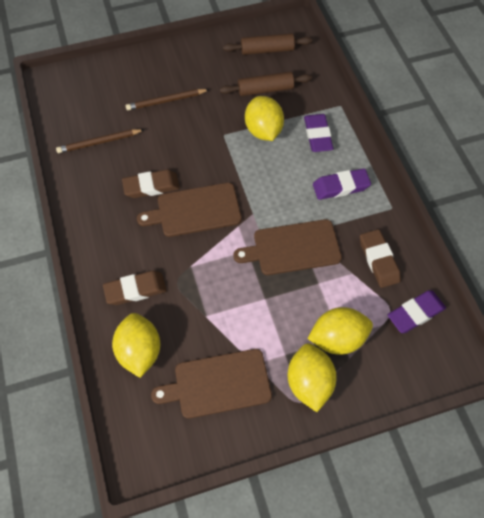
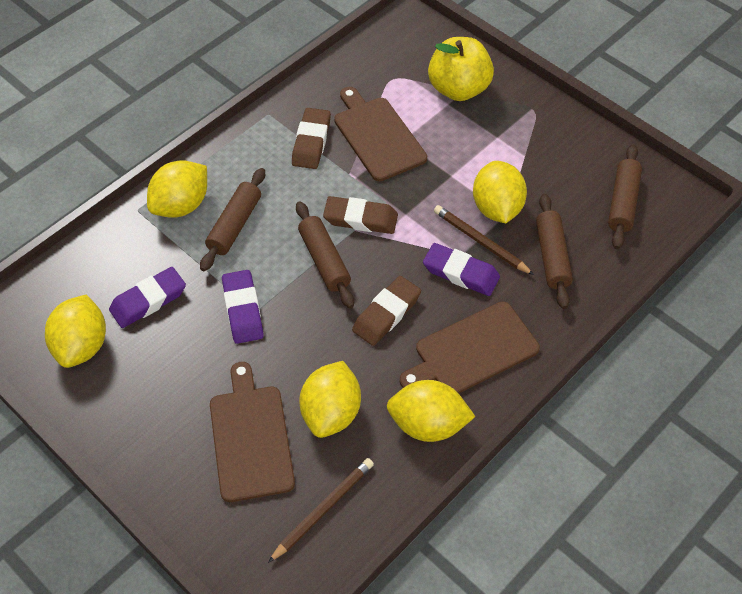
brown rolling pin: [220,72,312,96] [223,33,312,55] = 2 -> [200,168,265,271] [296,201,354,308] [536,194,573,309] [608,145,642,249] = 4
yellow apple: none = 0 -> [428,37,494,101] = 1
yellow lemon: [112,313,160,378] [245,96,284,141] [288,343,337,412] [307,307,373,355] = 4 -> [45,294,106,368] [147,160,207,217] [299,361,361,438] [387,380,475,442] [473,161,527,223] = 5

